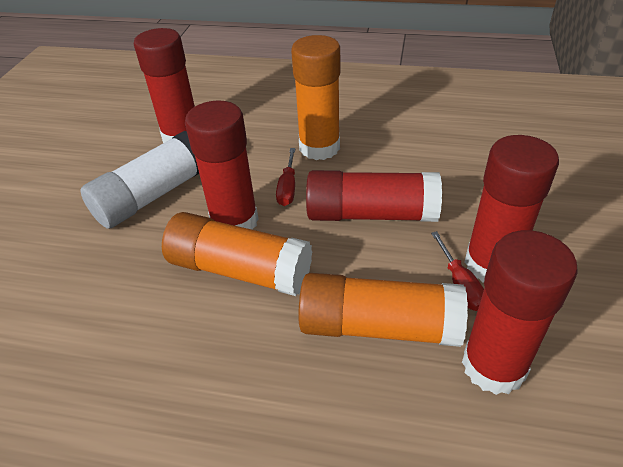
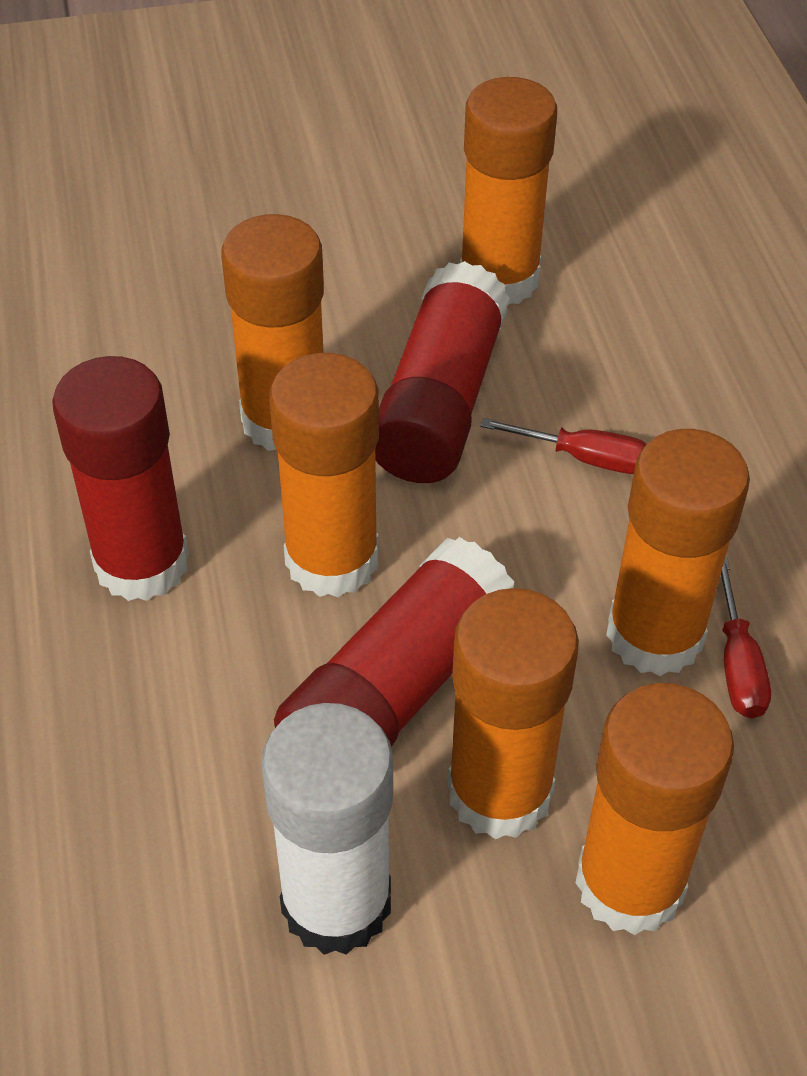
orange glue stick: [162,212,312,296] [291,35,340,160] [298,273,468,347] = 3 -> [221,214,324,451] [269,353,379,597] [448,588,579,839] [460,77,557,305] [575,683,734,935] [606,429,750,676] = 6
red glue stick: [134,28,195,143] [185,100,259,230] [306,170,442,222] [462,230,578,395] [465,135,559,283] = 5 -> [52,356,189,601] [274,537,514,746] [375,261,510,483] = 3

